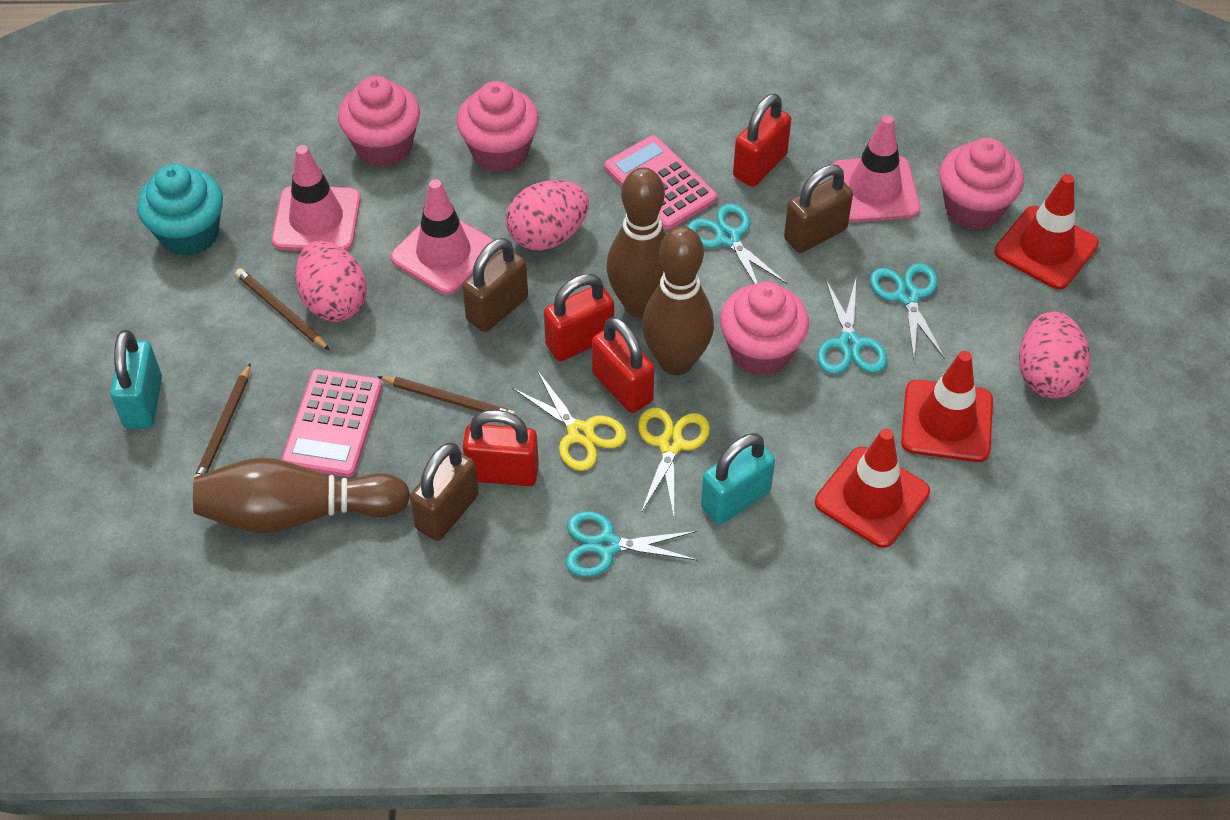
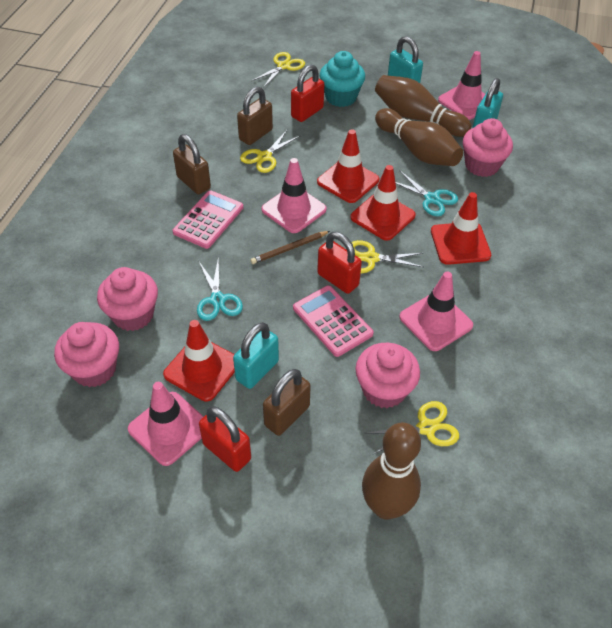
brown pencil: [193,363,250,481] [235,268,330,350] [377,376,515,415] = 3 -> [251,231,330,264] = 1
pink egg: [295,241,367,322] [506,180,589,250] [1019,312,1090,398] = 3 -> none = 0
pink traffic cone: [272,145,361,251] [391,179,494,295] [832,115,920,222] = 3 -> [128,382,204,466] [261,158,327,233] [399,272,473,351] [438,51,485,120] = 4
red padlock: [463,410,539,486] [544,274,614,361] [592,317,654,413] [733,94,791,187] = 4 -> [199,406,251,472] [291,65,324,122] [317,232,362,294] = 3
red traffic cone: [815,429,930,548] [901,351,993,462] [994,174,1099,290] = 3 -> [163,320,235,402] [317,129,379,203] [350,165,416,241] [431,192,491,265] = 4
turquoise padlock: [110,330,162,429] [701,433,775,525] = 2 -> [233,322,279,389] [388,36,423,83] [472,78,503,128] = 3
turquoise scissors: [566,511,698,577] [687,204,787,284] [817,278,887,374] [870,263,945,359] = 4 -> [197,259,243,321] [395,170,458,216] = 2
yellow scissors: [512,370,626,471] [638,408,710,517] = 2 -> [240,130,300,173] [251,52,305,88] [351,240,423,273] [367,401,459,454] = 4

